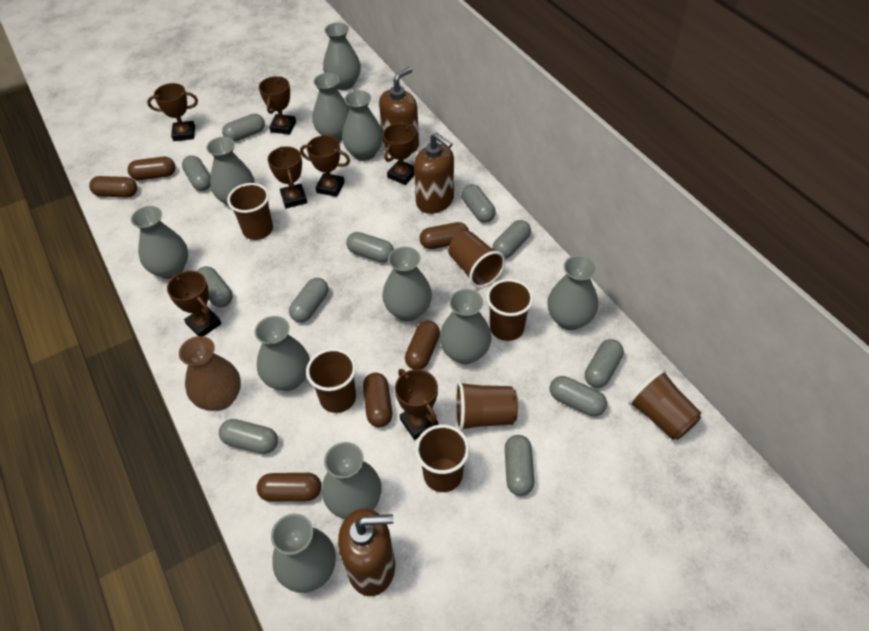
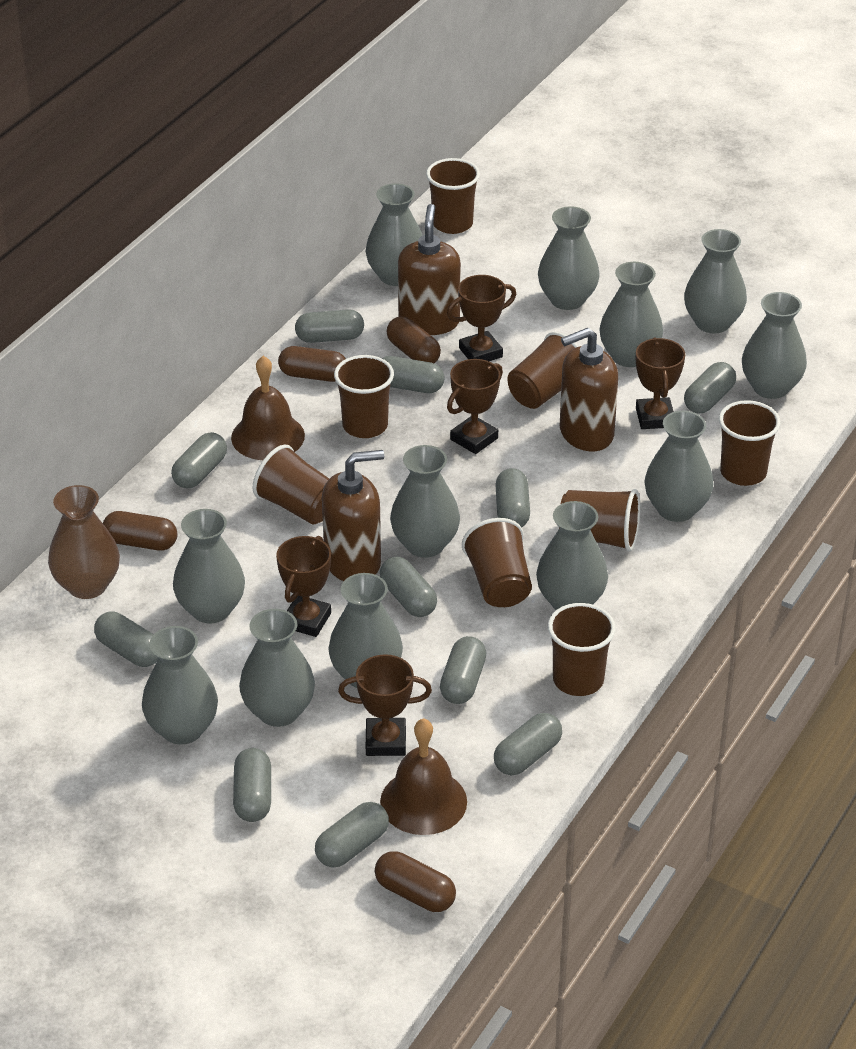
brown bell: none = 0 -> [231,356,305,460] [380,718,467,835] = 2
brown capsule: [89,176,137,198] [128,157,176,180] [257,473,321,502] [363,373,392,427] [405,321,440,370] [420,222,469,249] = 6 -> [103,511,178,551] [278,346,346,382] [375,851,456,912] [386,316,441,363] = 4
brown cup: [227,183,273,240] [306,348,356,413] [415,424,470,492] [448,231,505,288] [455,381,518,431] [486,279,534,341] [629,370,701,440] = 7 -> [253,444,329,524] [334,355,394,438] [426,158,480,234] [462,518,532,607] [507,332,579,409] [548,603,616,696] [561,489,640,551] [719,400,780,486] = 8
brown trophy: [147,83,198,141] [167,271,222,336] [259,76,296,135] [268,146,307,209] [300,135,350,197] [383,123,416,185] [395,369,438,440] = 7 -> [276,536,331,637] [338,654,432,756] [447,275,516,361] [447,359,503,454] [636,337,685,429] = 5
grey vase: [131,206,188,279] [206,137,255,206] [255,316,310,391] [271,514,336,593] [313,73,350,142] [322,442,381,519] [323,23,361,90] [342,90,383,161] [382,247,432,321] [439,289,492,364] [547,255,598,330] = 11 -> [142,626,218,745] [173,509,245,624] [239,609,315,727] [328,573,403,688] [366,183,423,286] [390,445,460,558] [536,501,608,610] [538,206,600,310] [599,262,663,367] [644,411,713,522] [684,229,747,334] [742,292,807,399] = 12

